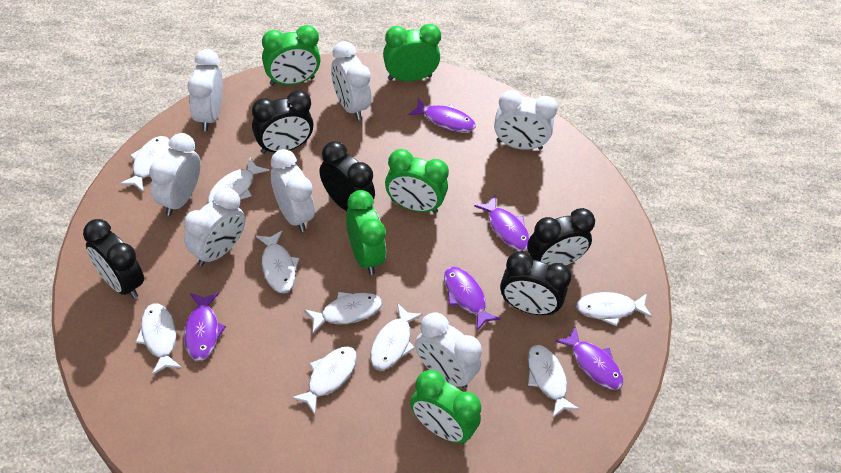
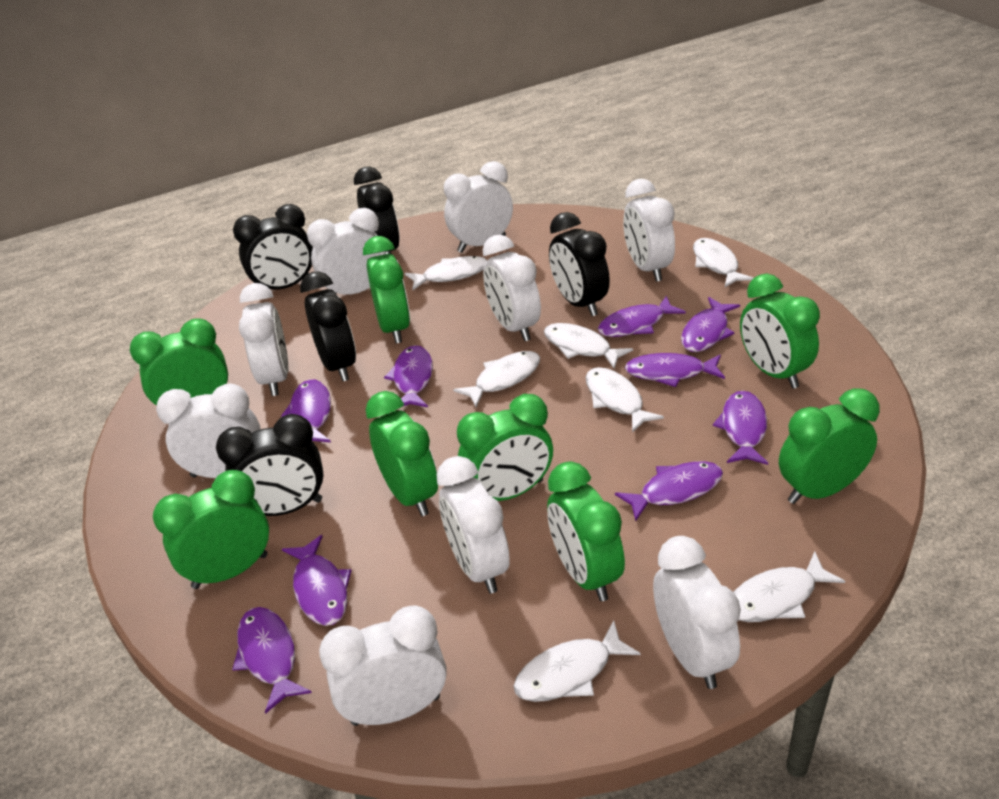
green clock: [262,25,321,85] [346,190,386,275] [383,24,441,81] [385,149,449,213] [410,370,481,444] = 5 -> [130,319,228,406] [153,470,269,589] [363,236,410,343] [366,391,438,516] [457,394,553,501] [547,461,625,601] [740,274,820,389] [779,389,880,504] = 8
purple fish: [184,293,226,361] [408,98,476,132] [444,267,501,330] [474,196,530,251] [555,326,623,390] = 5 -> [232,607,312,714] [281,379,331,442] [282,535,352,626] [384,345,433,407] [598,296,686,337] [615,461,723,521] [625,353,725,387] [681,297,740,352] [713,391,768,465] = 9
white clock: [149,133,201,216] [184,188,245,266] [188,49,223,131] [271,149,315,232] [331,41,371,120] [415,312,482,389] [494,90,558,150] = 7 -> [156,383,261,478] [239,283,288,396] [307,208,386,295] [319,605,447,726] [436,456,510,594] [444,161,513,253] [483,235,541,341] [623,179,675,282] [653,536,741,689] = 9
white fish: [119,136,170,192] [136,303,182,375] [208,158,270,203] [256,230,299,293] [291,346,357,415] [304,292,382,333] [370,303,423,370] [528,345,580,417] [576,292,652,326] = 9 -> [405,256,487,290] [453,351,540,407] [513,620,641,702] [544,323,633,369] [585,367,664,433] [693,238,753,287] [734,551,845,622] = 7

